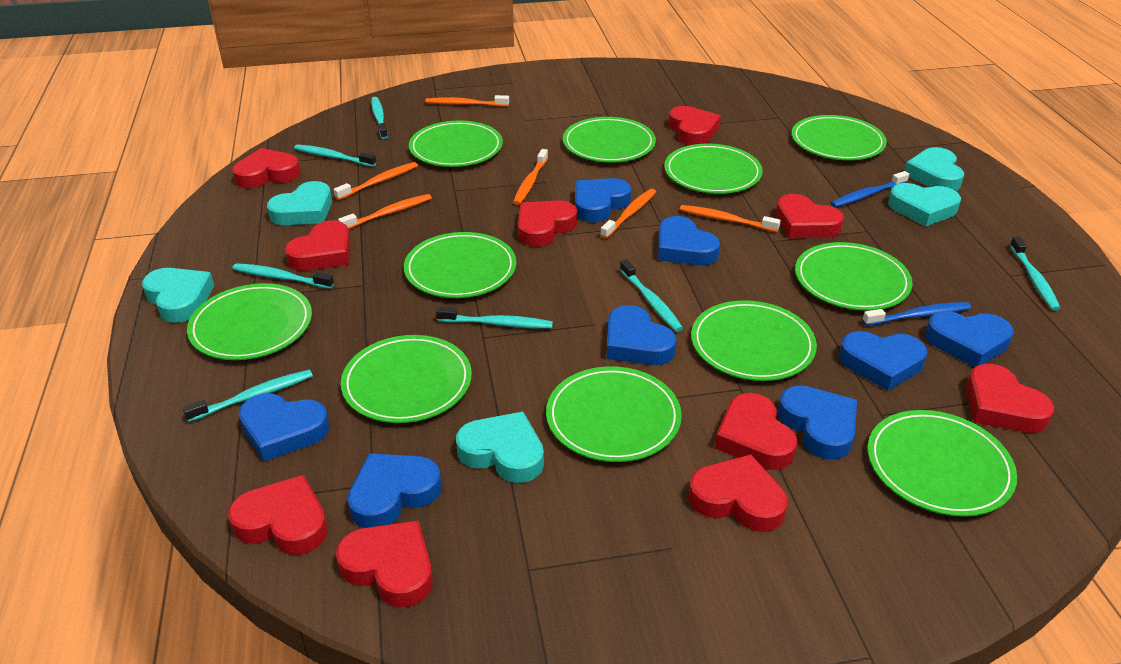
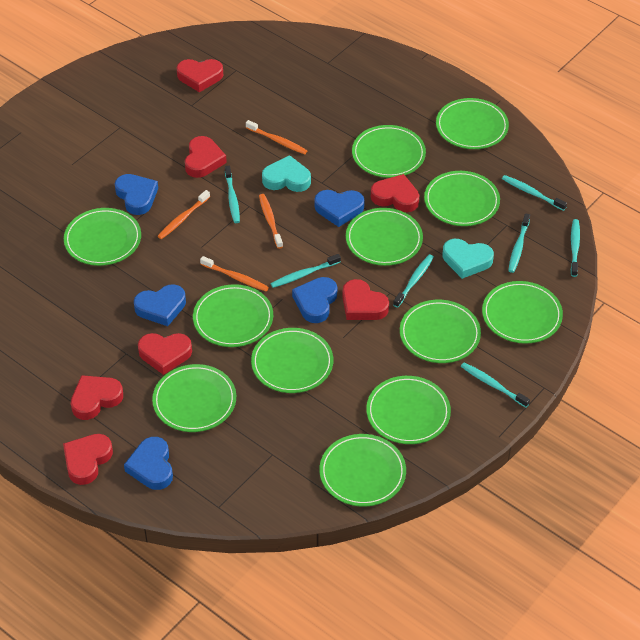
blue heart: [239,393,330,462] [347,453,441,528] [575,178,631,223] [607,305,677,365] [658,216,720,266] [778,385,857,460] [839,331,927,391] [925,311,1014,367] = 8 -> [115,174,158,215] [124,437,173,490] [134,284,186,326] [292,277,337,323] [314,190,365,227] = 5
blue toothbrush: [831,171,909,207] [862,302,971,326] = 2 -> none = 0
green plate: [187,283,312,360] [341,335,472,423] [404,232,516,298] [409,121,503,167] [546,366,682,462] [563,117,656,163] [664,144,763,194] [691,300,817,381] [792,115,887,160] [795,242,913,311] [868,410,1017,517] = 11 -> [64,208,141,266] [152,364,236,432] [193,284,273,347] [251,328,333,393] [319,434,406,507] [346,208,423,266] [352,125,426,178] [366,376,451,444] [400,300,481,363] [424,171,500,226] [436,98,509,149] [482,281,563,344] = 12
orange toothbrush: [334,162,418,200] [338,194,432,229] [425,95,509,107] [513,149,548,205] [600,189,656,239] [679,205,781,232] = 6 -> [157,190,210,239] [200,256,269,291] [246,120,307,154] [259,194,283,249] = 4
red heart: [228,475,328,555] [232,148,301,188] [285,220,350,271] [336,521,433,607] [518,200,577,247] [668,106,721,145] [688,454,788,532] [715,393,798,470] [775,194,844,238] [966,364,1054,433] = 10 -> [63,434,113,485] [71,375,123,420] [138,333,192,375] [176,59,223,92] [185,136,227,178] [342,279,389,320] [371,174,419,212] = 7
turquoise heart: [142,268,214,323] [267,181,332,225] [456,412,544,483] [888,183,961,226] [904,147,964,191] = 5 -> [262,155,311,192] [443,239,494,279] = 2

